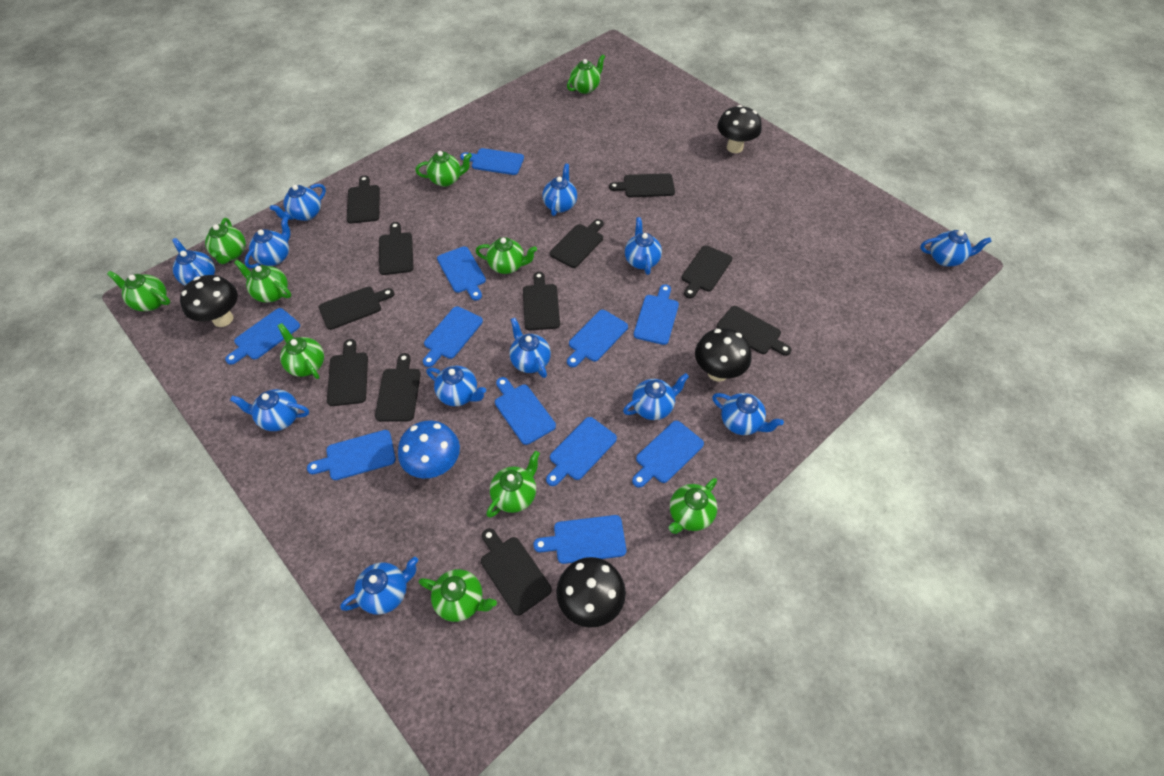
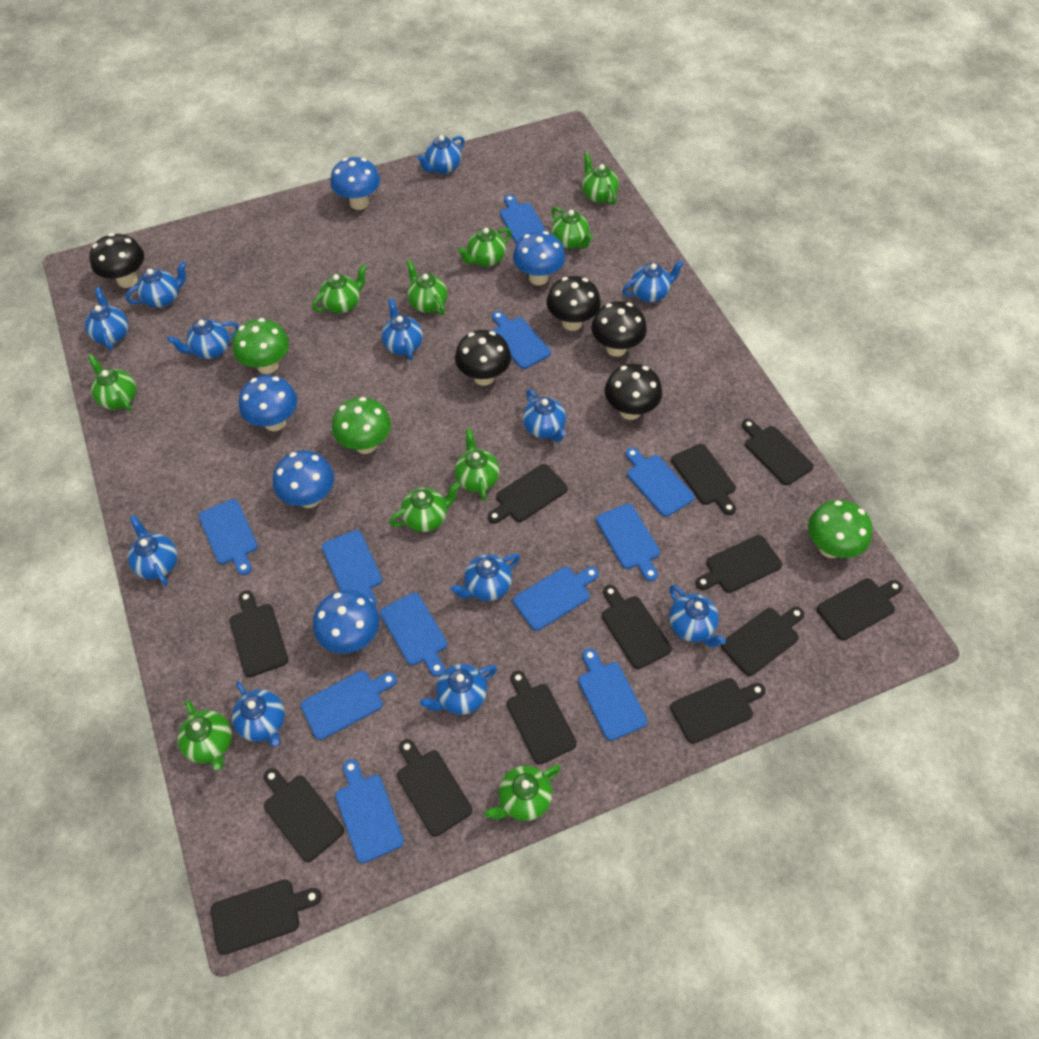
black cutting board: [319,287,394,330] [327,339,368,406] [347,176,380,224] [375,353,421,421] [379,222,414,275] [481,528,552,616] [523,272,560,330] [550,219,603,268] [609,173,675,197] [682,245,732,298] [717,306,792,356] = 11 -> [211,879,322,955] [230,590,288,677] [264,768,344,862] [397,739,472,837] [488,464,568,524] [507,671,577,764] [602,585,672,669] [670,678,766,744] [671,444,736,515] [695,535,782,593] [721,607,804,676] [742,419,814,485] [817,578,902,640] = 13
black mushroom: [180,275,238,327] [556,557,626,628] [695,328,752,382] [717,105,762,153] = 4 -> [90,233,144,288] [455,330,511,386] [547,276,601,331] [591,301,647,357] [605,364,662,420] = 5
blue mushroom: [398,420,460,478] = 1 -> [239,375,297,431] [273,450,334,508] [313,590,380,654] [330,157,380,210] [513,231,565,285] = 5
green mushroom: none = 0 -> [233,318,289,374] [332,397,391,454] [808,500,873,558] = 3

